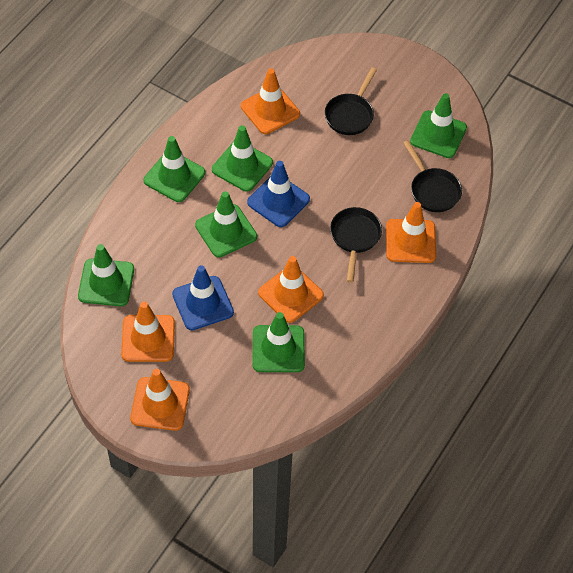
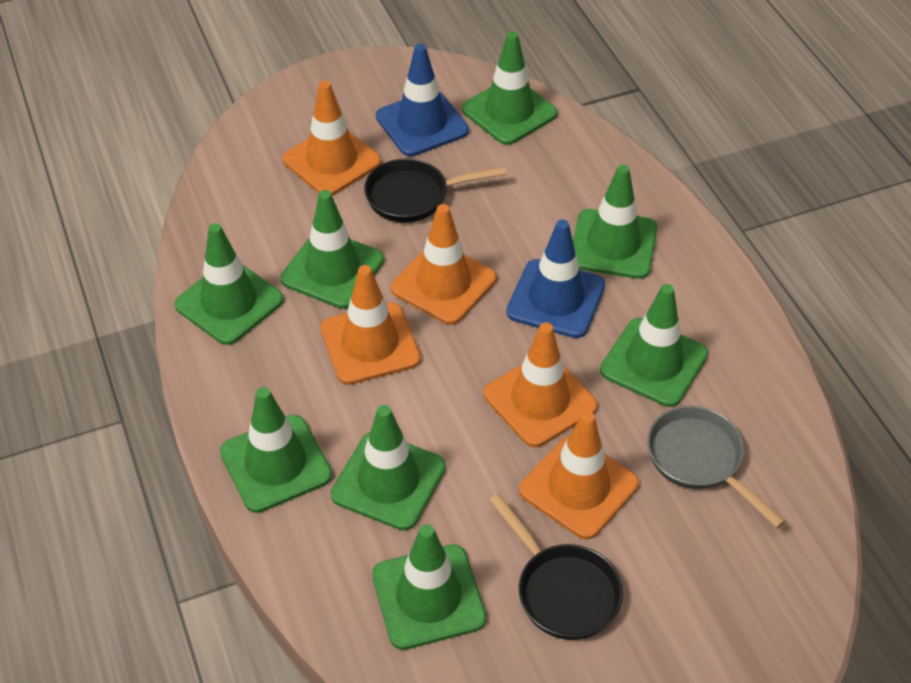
black pan: [325,67,377,135] [330,207,382,283] [403,140,462,212] = 3 -> [364,158,506,223] [489,494,623,640] = 2
green traffic cone: [78,244,134,306] [144,136,205,202] [195,191,257,257] [212,125,273,192] [253,312,305,372] [410,93,467,158] = 6 -> [174,223,284,345] [220,387,332,513] [281,190,384,309] [331,405,446,531] [372,524,487,650] [462,32,557,145] [573,164,657,279] [600,284,708,407] = 8
grey pan: none = 0 -> [647,406,786,528] = 1

